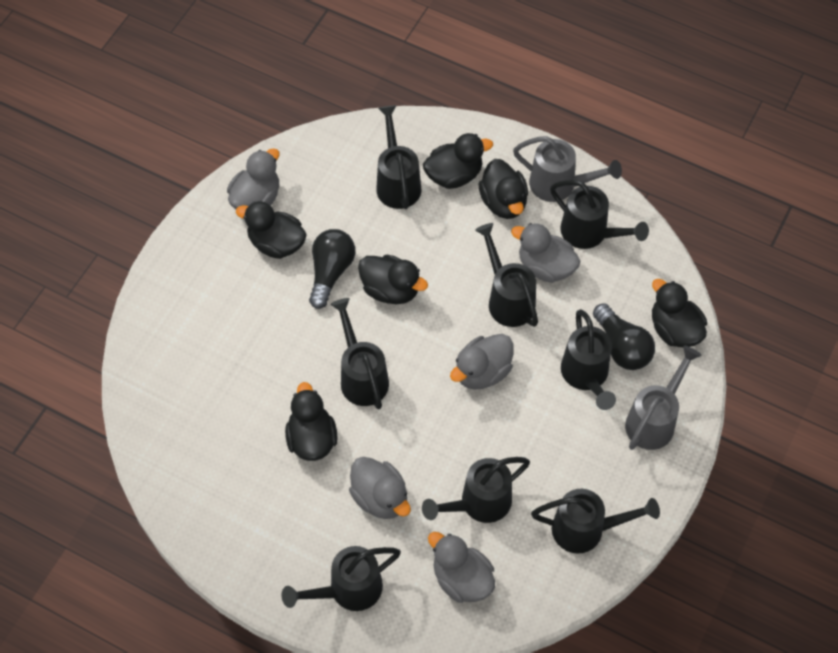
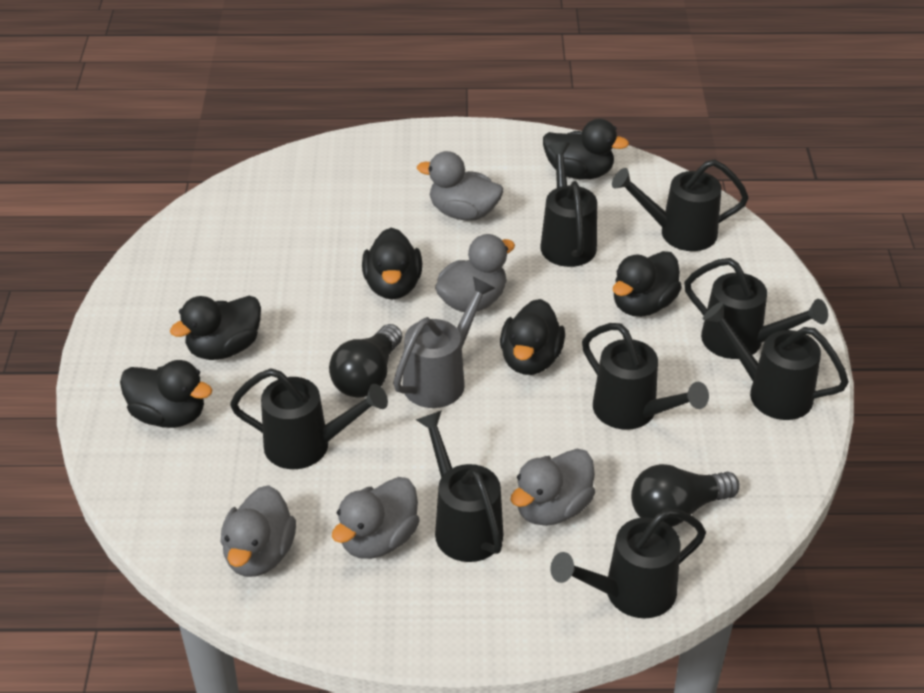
grey watering can: [513,136,622,202] [625,345,702,450] = 2 -> [393,277,495,408] = 1

